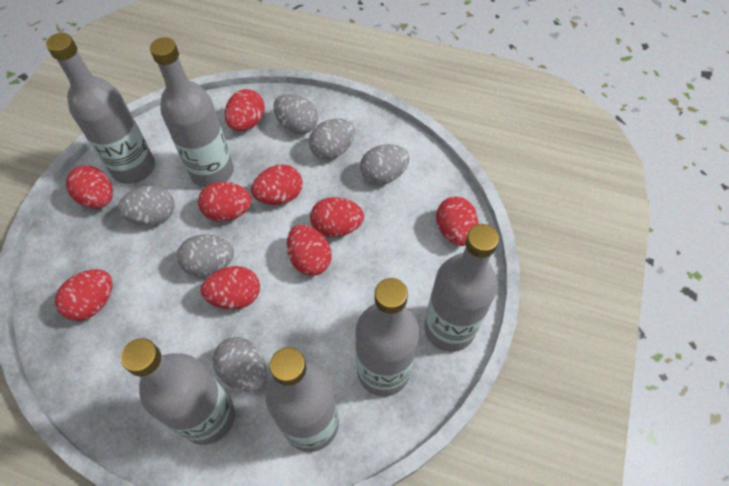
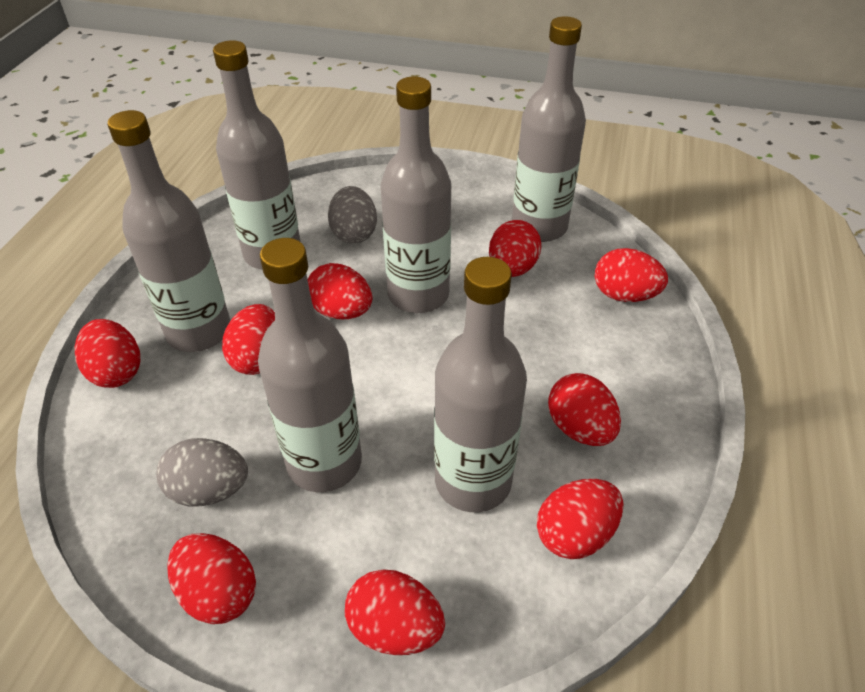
grey egg: [118,185,174,226] [177,234,234,277] [213,337,266,392] [273,94,318,134] [309,118,355,160] [360,144,410,185] = 6 -> [157,438,248,506] [328,186,377,244] = 2

